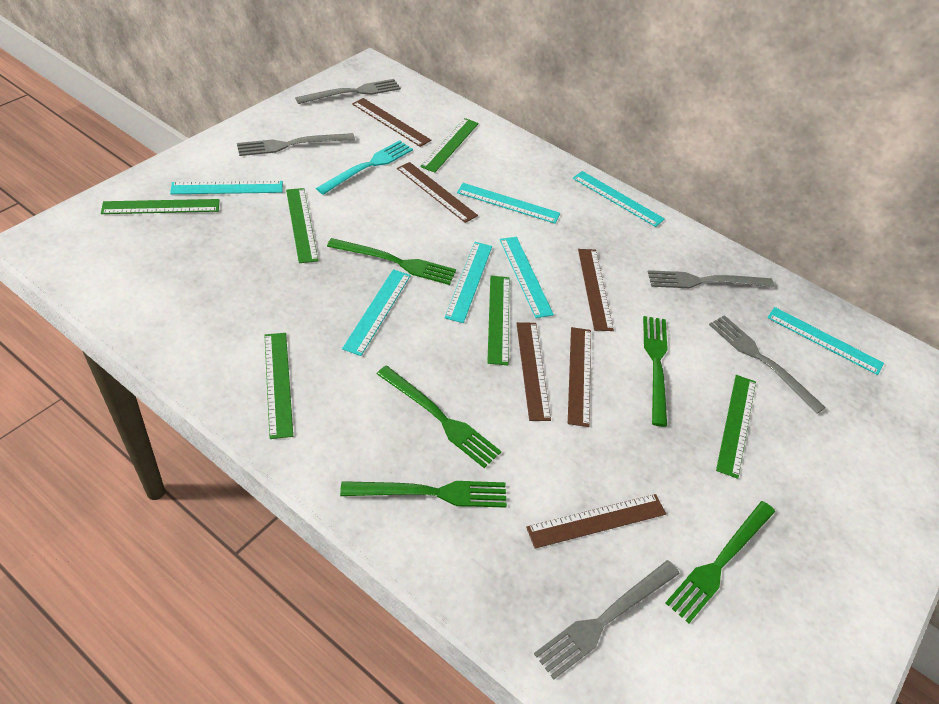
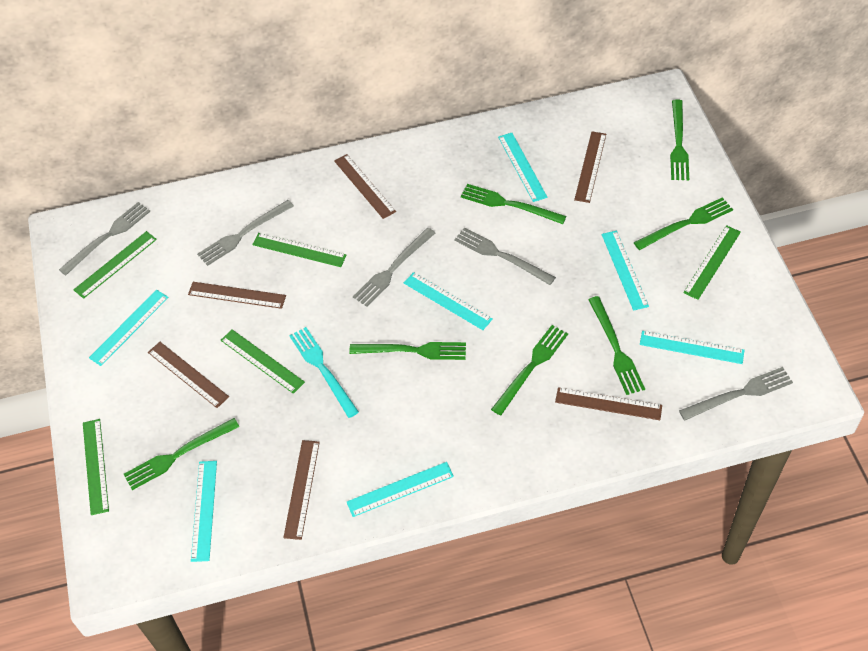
green fork: [327,238,456,285] [340,481,507,508] [377,366,501,468] [643,316,668,427] [666,501,775,623] = 5 -> [124,418,239,490] [349,342,466,360] [461,184,566,224] [491,325,568,416] [588,296,645,395] [634,197,733,250] [670,99,689,180] = 7
green ruler: [101,199,219,214] [265,333,293,439] [286,188,318,263] [420,118,479,173] [487,276,509,366] [716,375,756,479] = 6 -> [73,231,157,299] [83,419,109,515] [221,329,305,394] [252,233,347,267] [683,225,741,300] = 5

